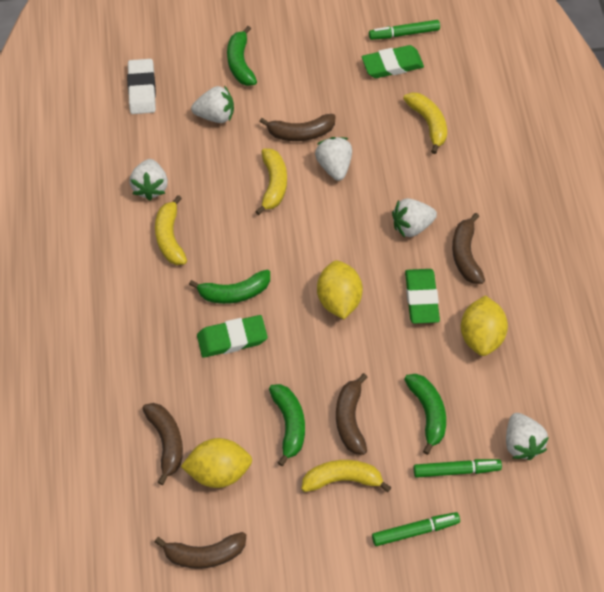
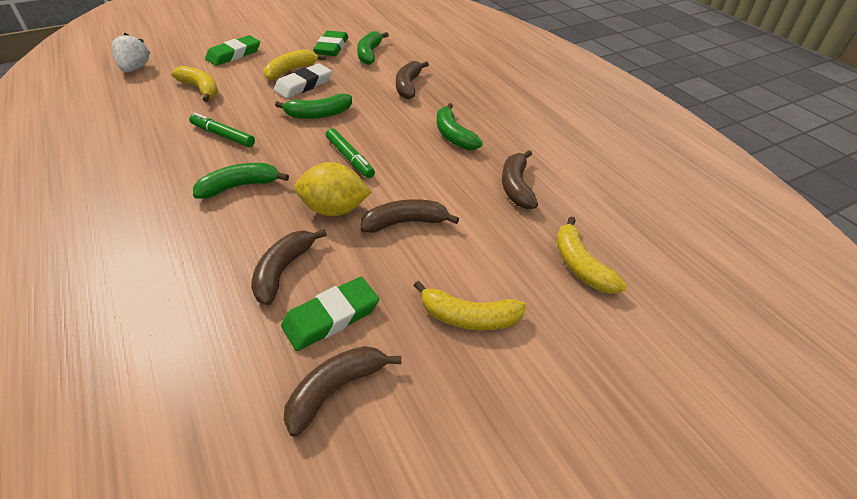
green marker: [369,20,440,40] [372,512,460,546] [414,459,502,478] = 3 -> [189,113,255,147] [326,128,375,178] = 2
white strawberry: [129,159,168,201] [191,85,234,123] [315,137,352,181] [392,198,437,238] [506,413,549,460] = 5 -> [112,33,151,72] = 1
yellow lemon: [181,438,252,488] [317,260,363,319] [461,295,508,356] = 3 -> [294,162,372,216] = 1

